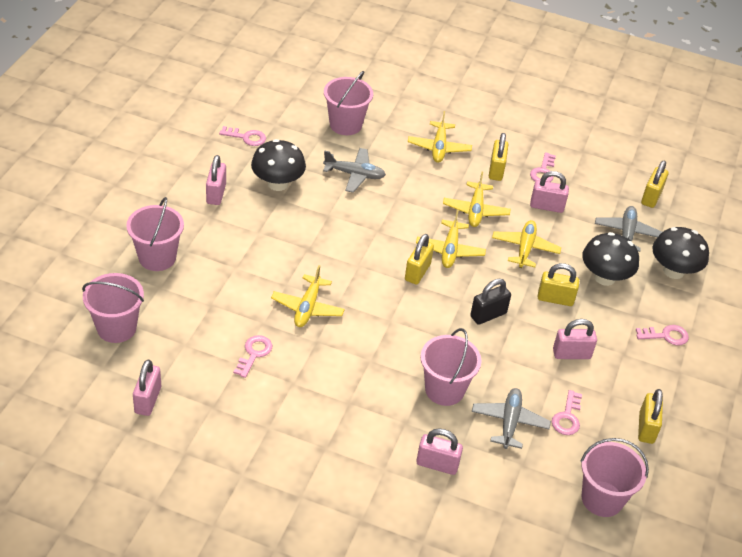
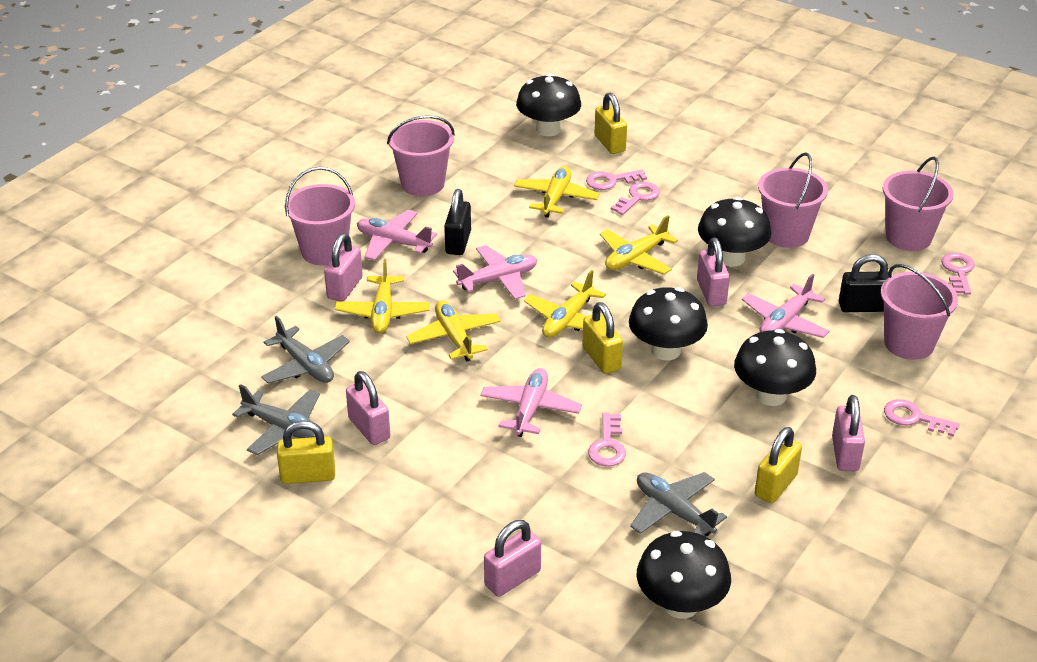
black mushroom: [251,139,306,191] [582,232,639,286] [652,227,709,279] = 3 -> [516,74,581,136] [629,287,708,360] [636,531,731,619] [698,197,771,267] [734,329,816,406] = 5
black padlock: [470,279,511,325] = 1 -> [444,189,471,255] [839,254,888,312] = 2
pink plane: none = 0 -> [357,210,437,261] [453,245,537,299] [480,368,582,437] [742,273,830,338] = 4
yellow padlock: [405,234,434,285] [489,133,508,181] [538,263,579,306] [638,389,663,444] [641,161,668,208] = 5 -> [277,420,335,484] [582,302,623,374] [594,93,627,154] [755,427,802,503] = 4

